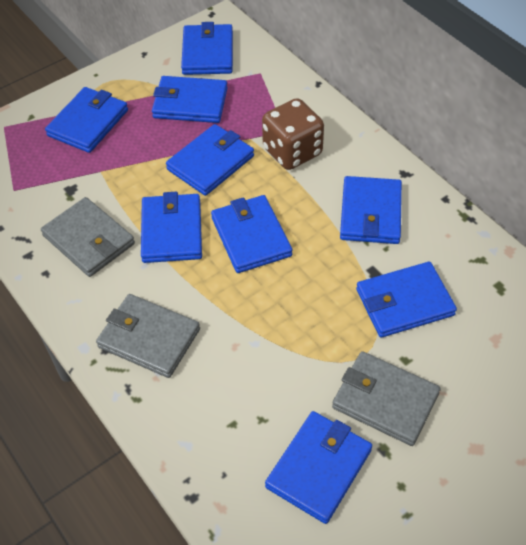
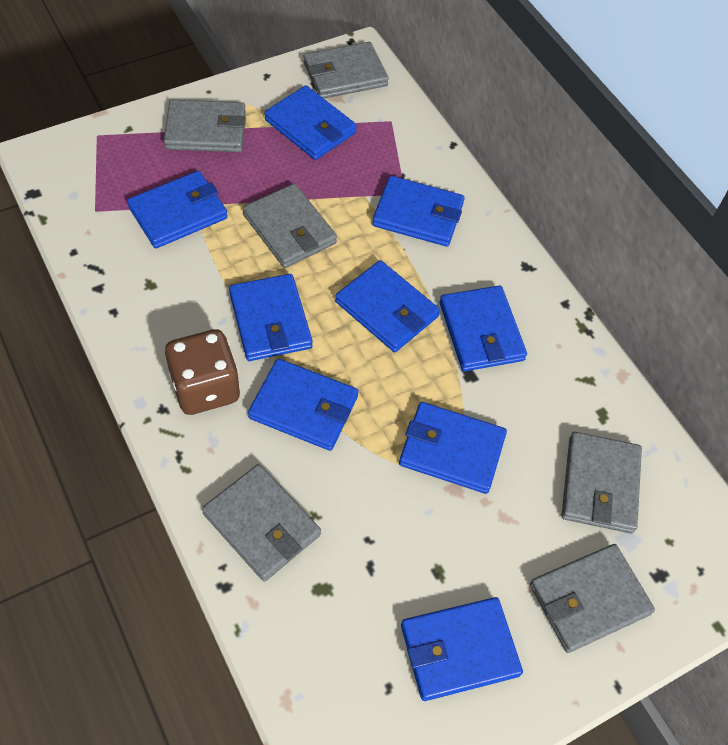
grey wallet: [41,197,135,277] [96,294,200,378] [332,351,441,446] = 3 -> [164,100,246,152] [202,464,321,582] [243,184,337,268] [304,42,389,99] [530,544,655,653] [562,432,642,533] = 6

